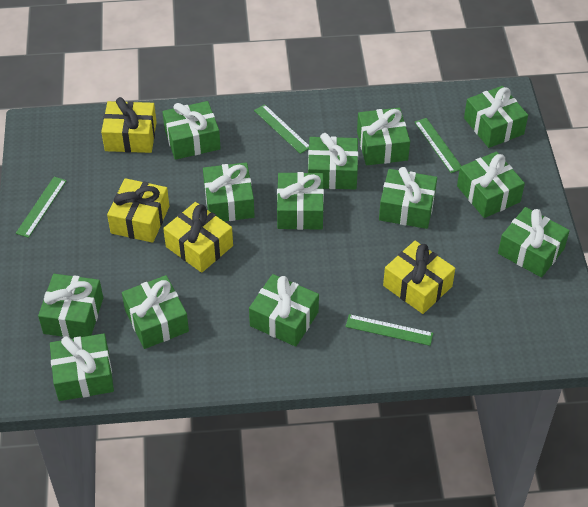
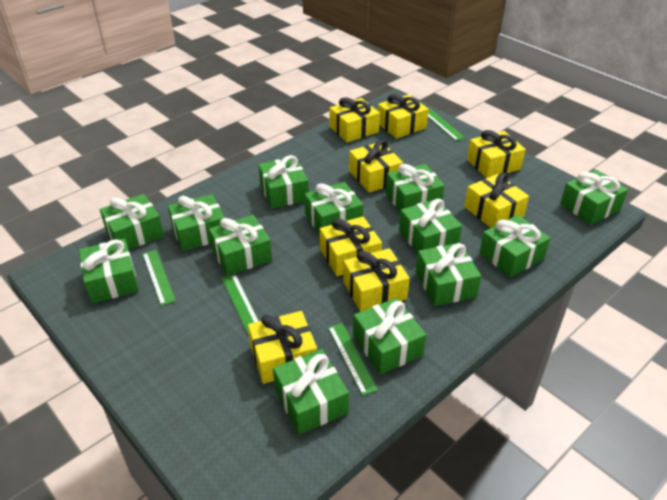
yellow gift: [101,97,157,153] [107,178,169,243] [163,202,233,273] [383,241,455,314] = 4 -> [248,311,317,384] [320,216,382,276] [330,97,380,143] [343,248,410,312] [349,140,403,192] [378,94,429,139] [464,173,529,228] [467,130,526,178] = 8

